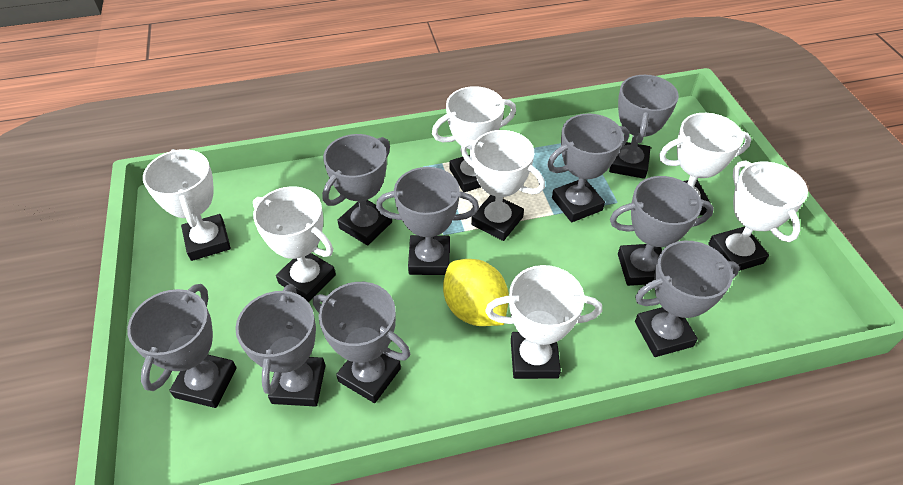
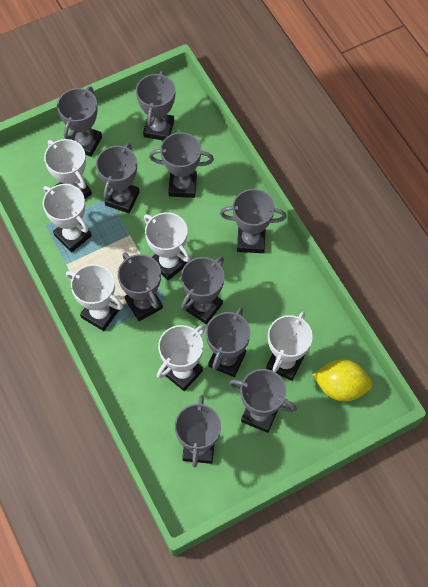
grey trophy: [127,284,237,408] [235,284,325,407] [313,282,410,403] [322,134,392,245] [376,167,479,275] [547,113,629,222] [609,75,679,179] [610,176,714,286] [635,241,740,357] = 9 -> [57,87,102,157] [96,143,139,213] [118,252,163,321] [136,71,175,141] [149,132,214,198] [175,395,221,467] [181,257,224,324] [206,308,250,377] [220,189,286,253] [229,369,297,433] = 10
white trophy: [143,149,231,261] [253,186,336,302] [432,86,516,192] [461,130,545,241] [485,265,602,379] [659,113,752,216] [708,160,808,271] = 7 -> [43,184,92,252] [44,139,92,199] [66,264,123,331] [144,212,190,281] [157,325,205,391] [266,311,313,381] = 6

